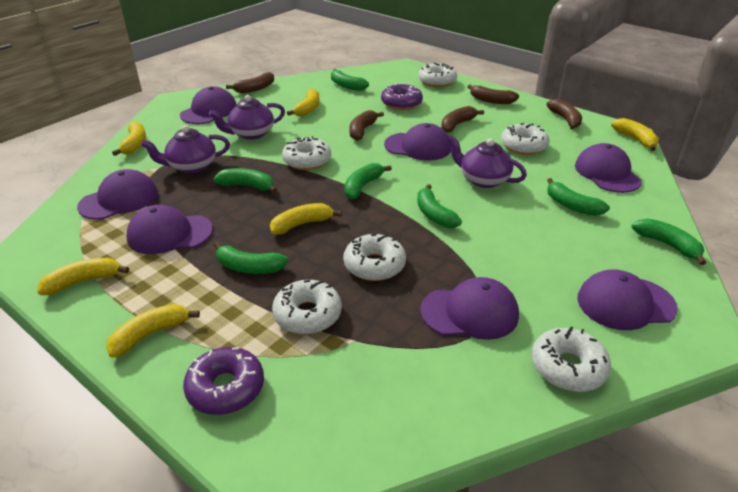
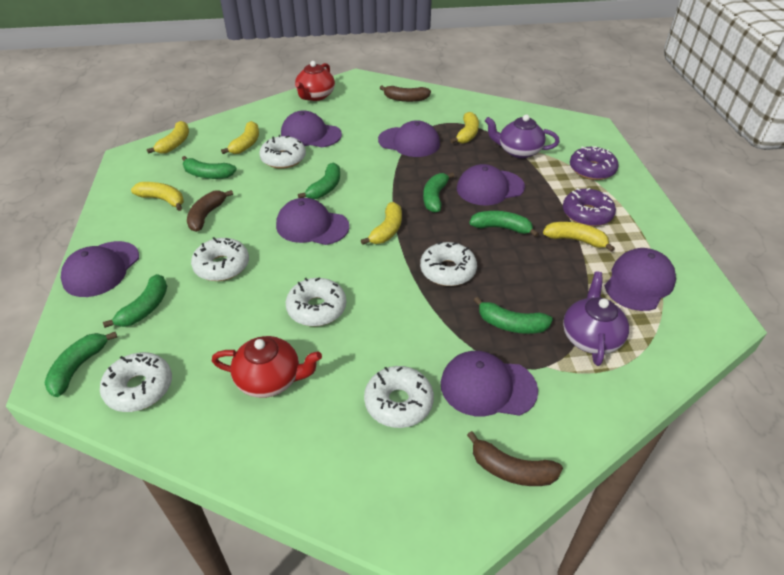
brown banana: [226,72,274,94] [350,110,384,141] [441,106,484,133] [467,85,519,104] [546,99,582,129] = 5 -> [187,190,233,232] [380,86,431,102] [467,431,563,486] = 3
purple teapot: [141,125,230,173] [209,95,285,140] [448,136,527,188] = 3 -> [485,114,560,159] [563,272,629,366] = 2
red teapot: none = 0 -> [212,336,322,398] [295,61,335,101] = 2

